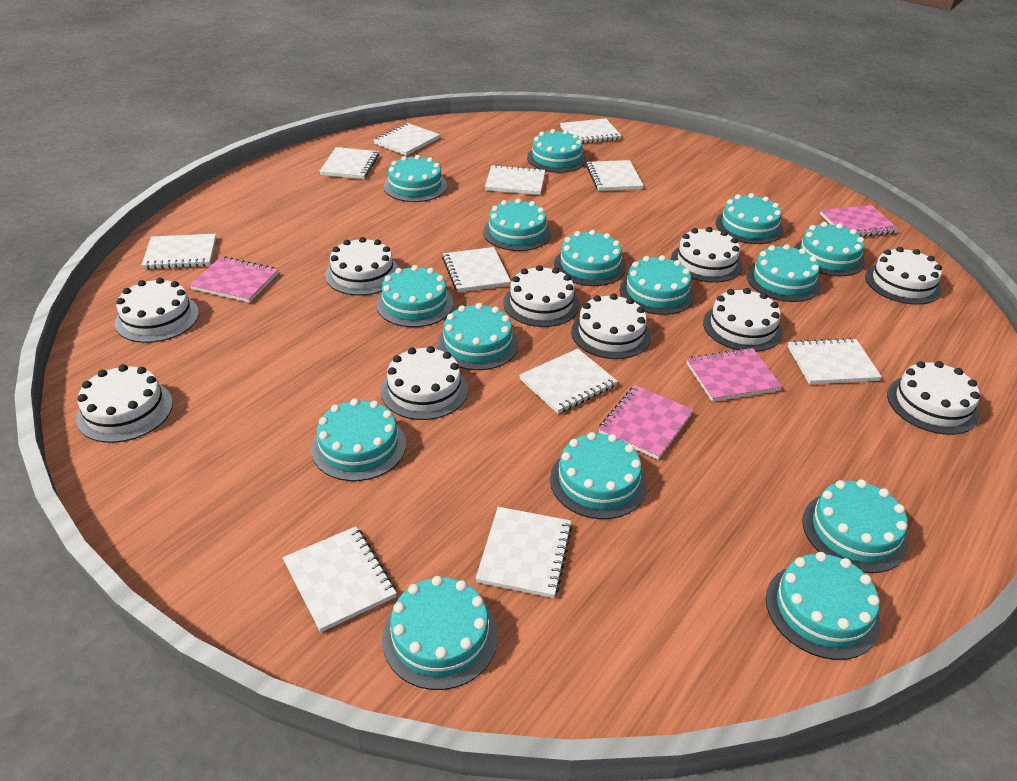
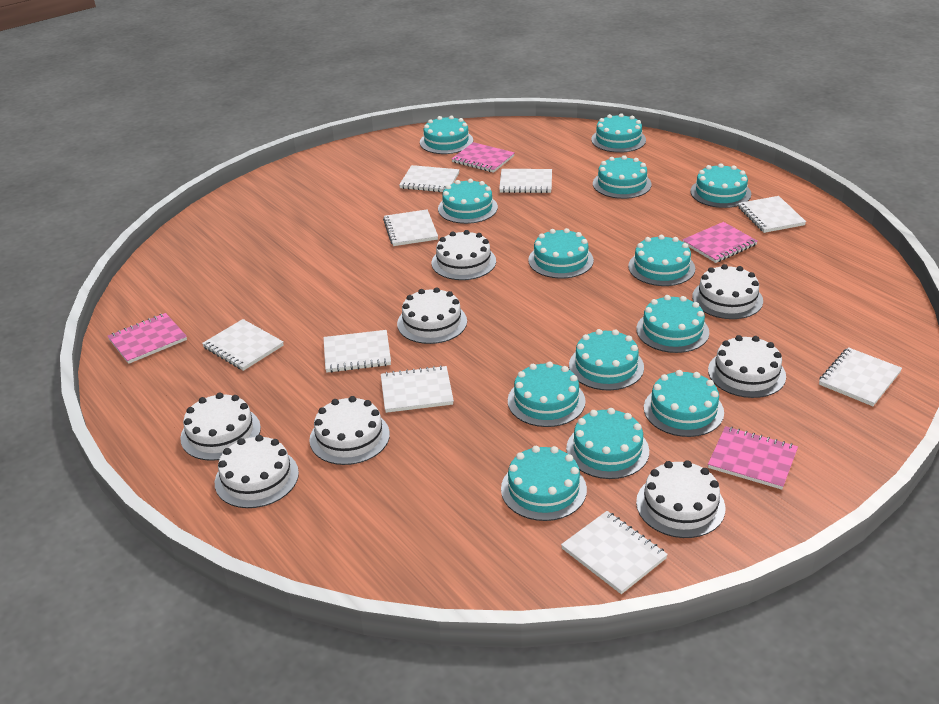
turquoise cake: [311,398,406,481] [376,265,454,327] [382,576,498,690] [384,155,447,202] [437,303,519,370] [483,198,551,251] [527,129,587,173] [550,432,647,519] [554,230,626,286] [620,255,695,315] [716,193,783,244] [746,244,821,302] [766,552,881,660] [794,222,865,276] [802,480,908,573] = 15 -> [420,116,473,154] [438,179,498,224] [501,446,587,521] [508,361,586,427] [528,228,594,279] [566,408,649,479] [569,329,644,390] [591,113,646,153] [593,155,652,199] [628,235,695,286] [636,295,709,353] [644,370,724,437] [690,163,751,208] = 13
white cake: [76,364,173,443] [115,278,199,343] [325,237,399,296] [381,346,468,420] [503,265,580,327] [571,294,651,359] [671,227,743,283] [703,288,783,352] [865,247,942,305] [887,361,980,435] = 10 -> [180,393,261,461] [215,435,299,508] [309,396,390,465] [397,287,467,344] [432,230,496,280] [636,460,725,538] [692,264,763,319] [708,335,786,398] = 8
white notebook: [142,234,216,269] [283,526,397,633] [319,147,379,179] [374,123,440,156] [442,247,511,292] [476,507,572,598] [485,165,545,195] [519,349,618,414] [560,118,621,144] [586,160,644,191] [788,338,882,384] = 11 -> [202,319,284,371] [323,330,391,373] [381,365,454,413] [383,209,438,246] [399,165,459,192] [499,169,552,193] [561,511,668,594] [738,196,806,233] [819,347,902,406] = 9

